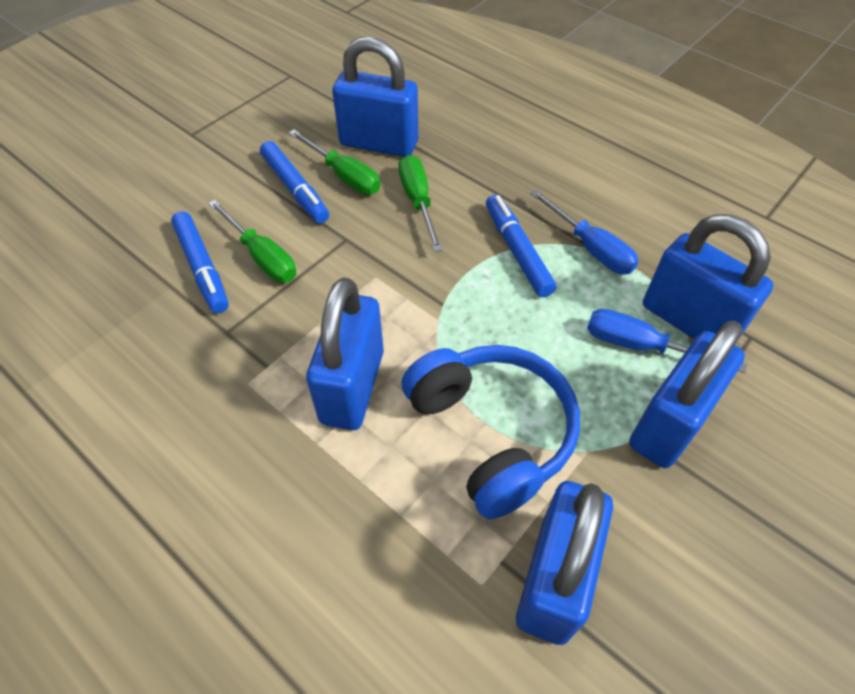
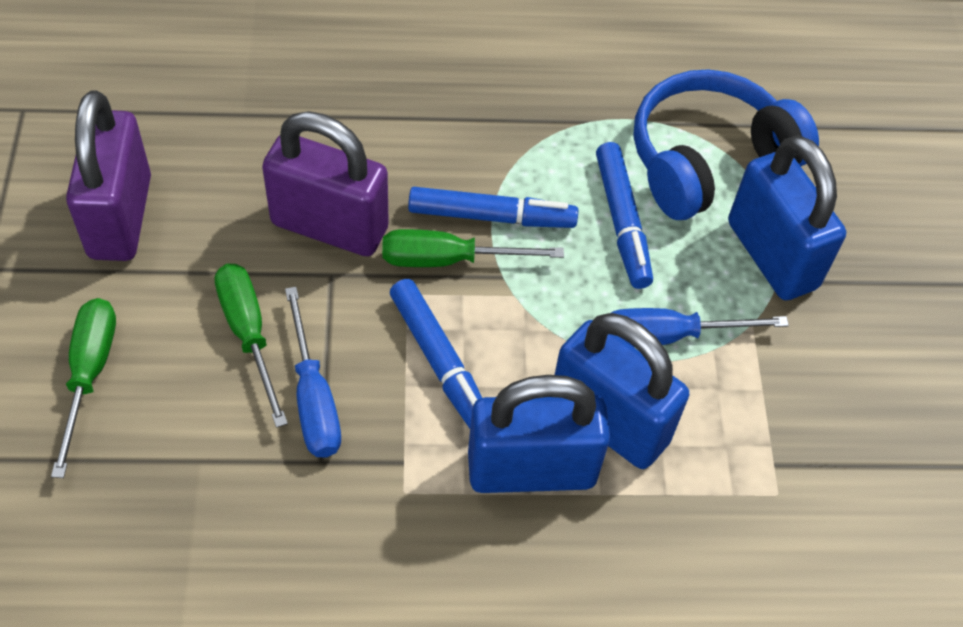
blue padlock: [306,277,384,430] [332,37,418,157] [516,481,613,645] [629,321,745,468] [643,214,774,339] = 5 -> [468,375,610,493] [555,313,690,469] [728,135,846,300] = 3
purple padlock: none = 0 -> [66,90,151,261] [262,111,389,256] = 2

